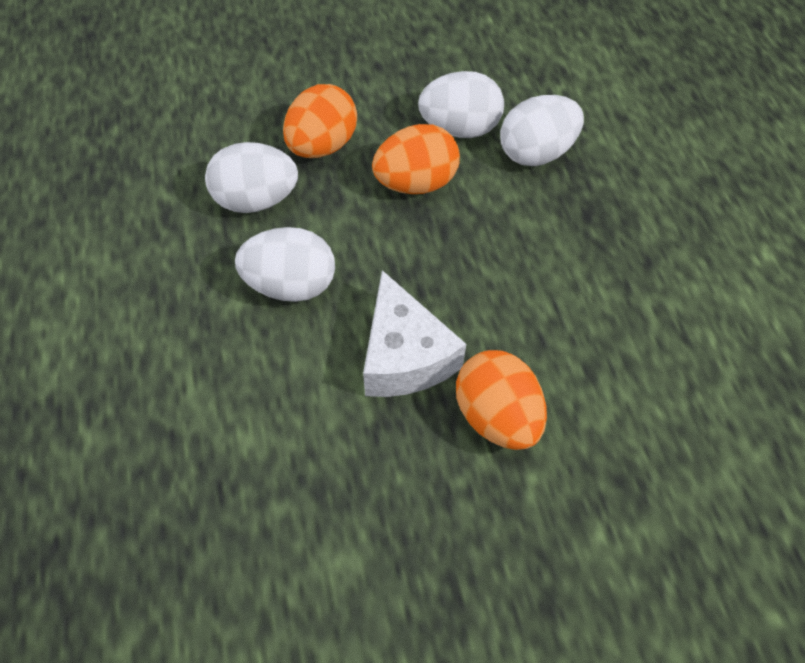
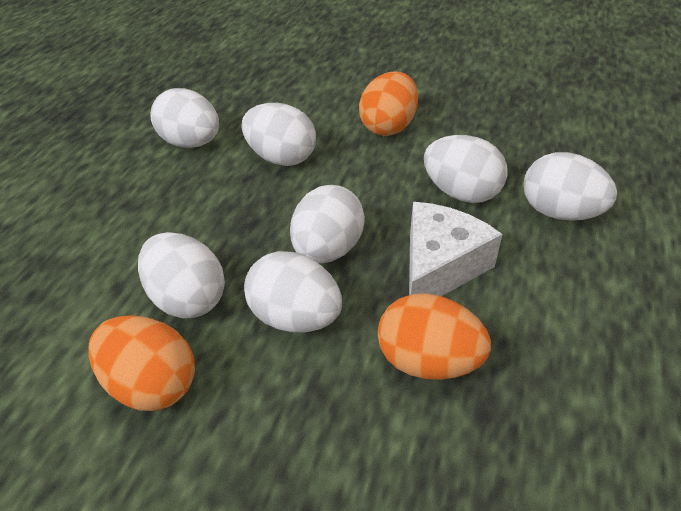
white egg: [205,142,298,213] [235,227,335,302] [418,71,504,138] [500,95,584,166] = 4 -> [138,232,225,319] [150,88,219,148] [242,103,316,166] [244,251,342,333] [290,185,365,264] [424,135,508,203] [523,152,617,221] = 7

